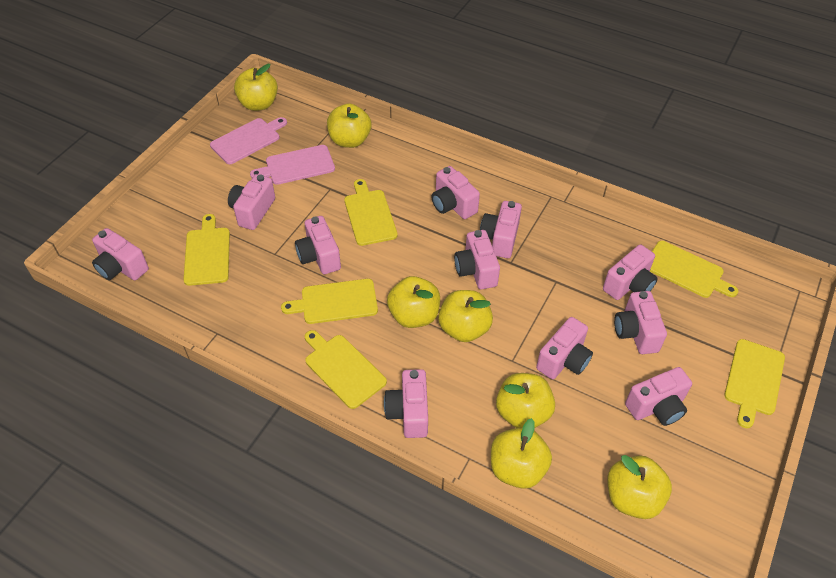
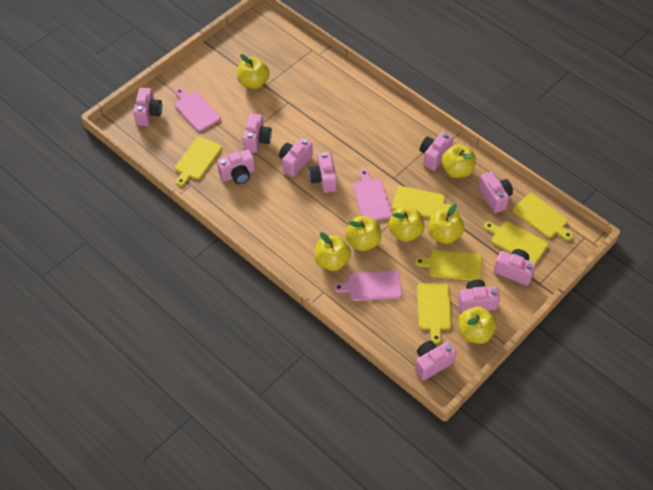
pink camera: [92,228,149,281] [228,174,275,230] [295,216,341,274] [384,369,428,438] [431,166,480,219] [454,230,500,289] [480,201,522,258] [536,317,593,379] [603,245,658,300] [614,291,667,354] [625,367,692,426] = 11 -> [133,88,162,126] [217,150,255,184] [243,114,272,153] [279,138,313,177] [308,152,337,193] [415,341,456,381] [420,132,453,171] [458,279,500,313] [478,172,513,213] [494,249,536,286] = 10
pink cutting board: [210,117,287,164] [250,145,335,185] = 2 -> [174,88,221,132] [334,270,402,301] [353,169,392,221] = 3

